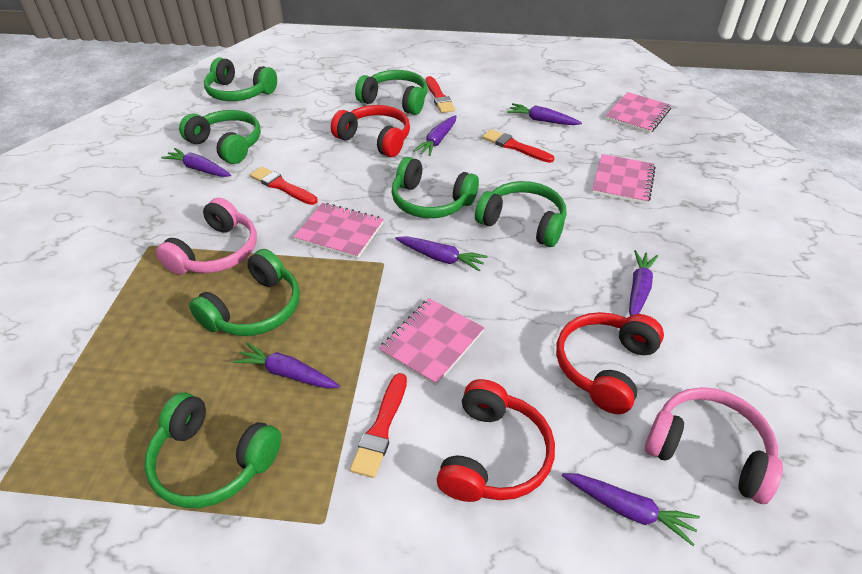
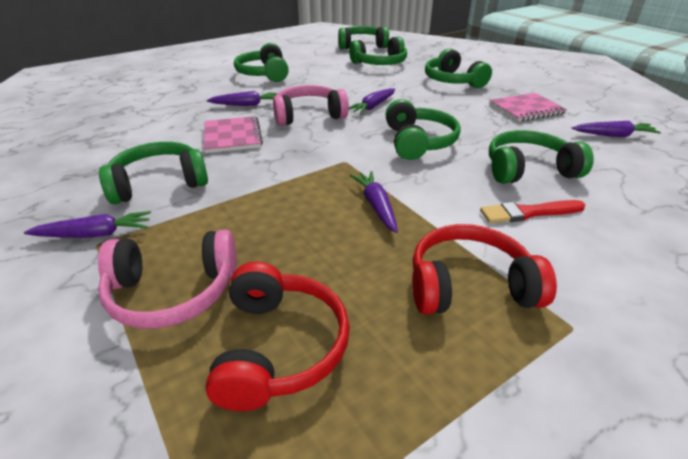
pink notebook: [294,203,384,259] [379,298,484,385] [592,154,656,204] [605,92,671,133] = 4 -> [204,116,263,153] [489,93,567,122] = 2
purple carrot: [161,148,231,177] [233,342,340,389] [395,236,487,272] [413,115,456,156] [507,103,582,125] [562,473,700,546] [629,250,658,316] = 7 -> [24,211,151,238] [207,91,277,106] [349,88,395,114] [350,171,398,233] [571,121,661,137] = 5
red brush: [250,167,318,205] [350,373,407,478] [426,76,455,113] [482,129,554,163] = 4 -> [480,200,585,223] = 1
red headphones: [331,105,410,157] [437,379,555,502] [556,312,664,414] = 3 -> [205,261,350,411] [412,224,557,314] = 2

